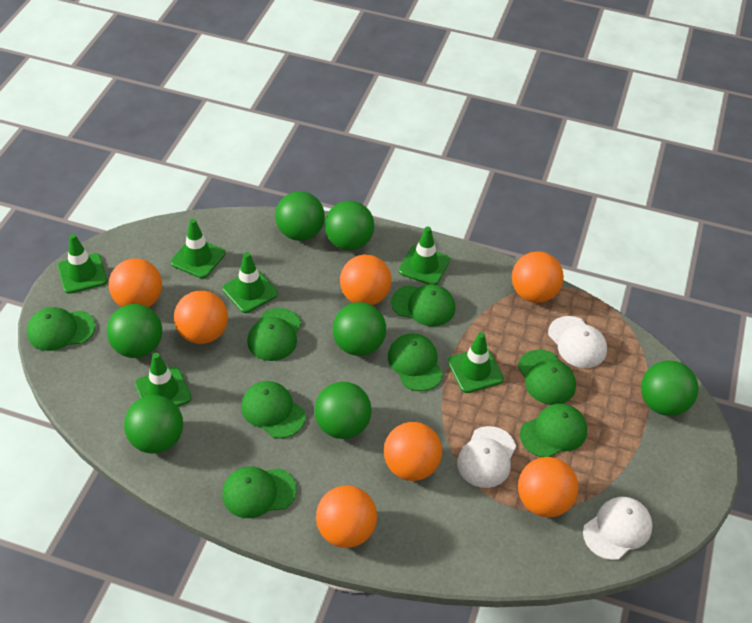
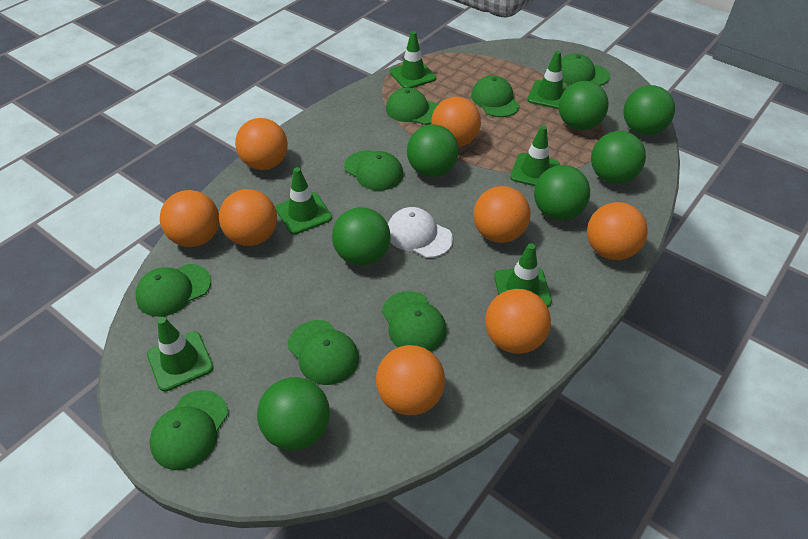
orange ball: [108,258,162,307] [174,291,228,344] [316,486,377,548] [340,254,392,305] [384,422,442,481] [512,251,564,303] [518,457,579,517] = 7 -> [160,190,219,247] [219,189,277,246] [235,118,288,170] [376,345,445,415] [431,97,481,147] [473,186,531,243] [485,289,551,354] [587,202,648,260] = 8
white cap: [457,426,516,488] [548,316,607,368] [583,497,653,560] = 3 -> [388,207,453,258] = 1

